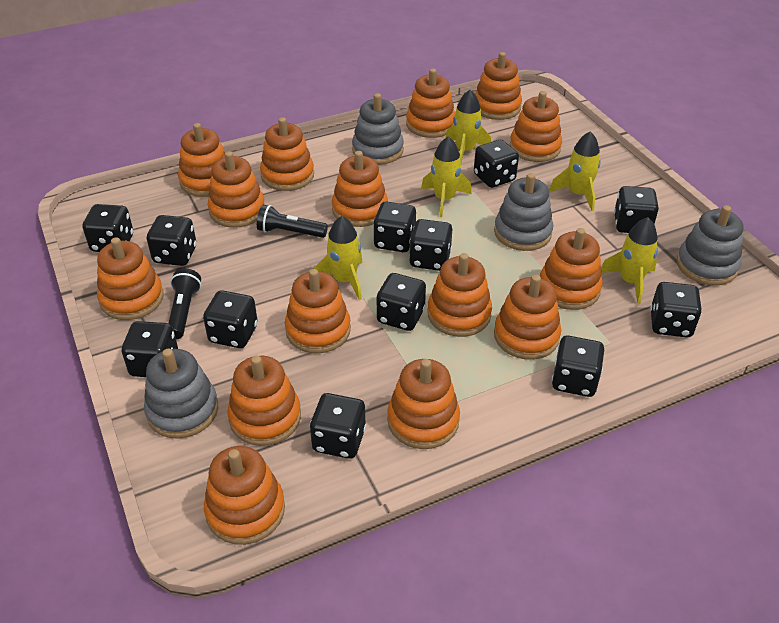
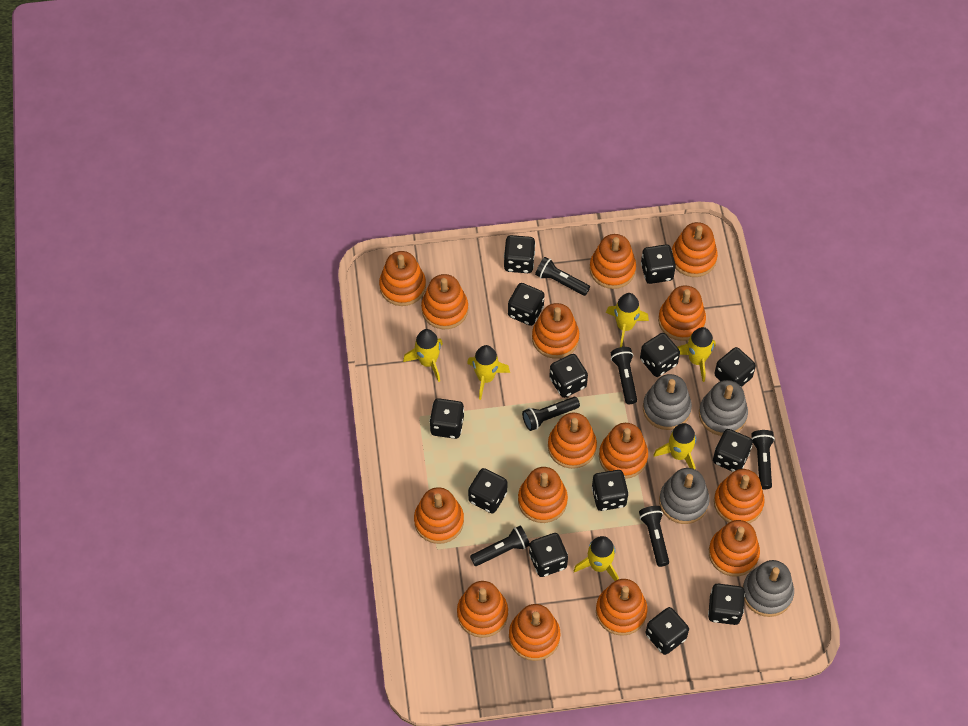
black dice: [83,204,133,252] [122,321,178,377] [147,215,197,266] [203,290,258,348] [310,393,366,459] [373,202,416,252] [377,273,426,331] [409,219,452,271] [474,139,519,188] [552,336,604,397] [614,186,659,233] [650,282,702,337] = 12 -> [429,398,464,439] [468,468,508,513] [504,235,536,273] [508,283,545,326] [529,533,568,577] [549,354,588,398] [592,470,629,511] [640,333,680,377] [641,244,676,284] [645,607,689,655] [708,584,745,625] [713,429,753,472] [714,347,756,387] = 13
black flashlight: [169,268,201,339] [257,205,328,238] = 2 -> [470,525,530,566] [522,397,580,431] [535,257,590,296] [611,347,637,404] [639,506,669,567] [751,430,775,489] = 6
yellow rocket: [314,216,363,300] [421,136,471,217] [446,90,491,163] [549,131,601,211] [601,217,658,304] = 5 -> [403,329,443,382] [467,345,510,400] [573,536,619,581] [606,293,649,347] [653,423,696,469] [678,327,716,382] = 6

